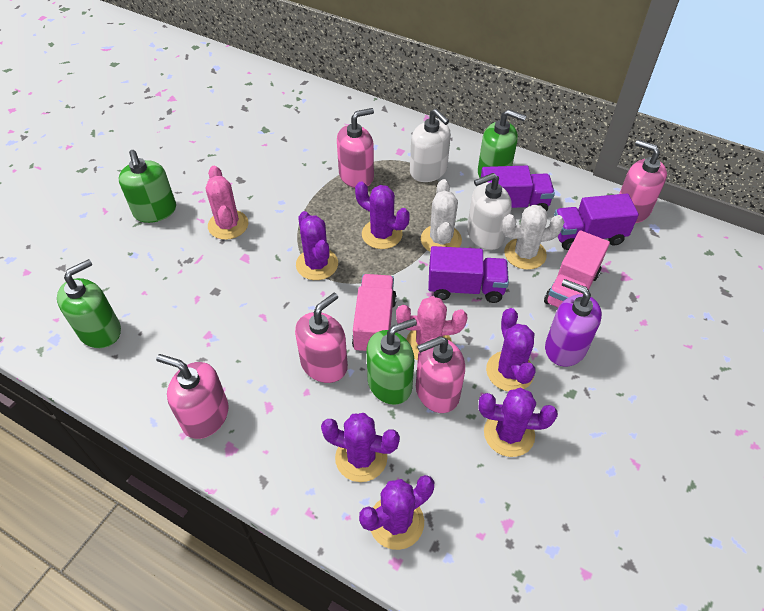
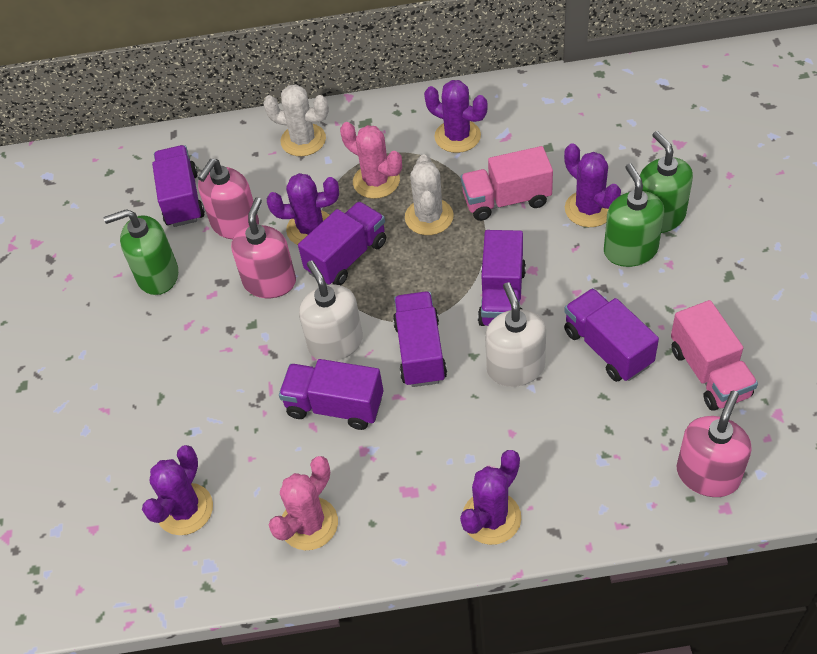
green soap dispenser: [57,259,121,348] [119,150,176,223] [367,318,417,405] [478,109,526,178] = 4 -> [104,209,178,295] [604,163,664,267] [640,131,693,233] = 3
pink soap dispenser: [156,354,229,439] [295,293,348,383] [337,108,374,188] [416,336,465,413] [619,140,667,223] = 5 -> [198,159,259,239] [231,197,296,298] [676,391,752,497] = 3
purple cactus: [296,211,338,280] [321,413,400,482] [355,182,410,249] [359,475,434,550] [479,388,558,457] [486,308,535,391] = 6 -> [142,445,213,535] [267,173,339,245] [424,80,488,153] [460,450,521,545] [564,143,621,227] = 5
purple soap dispenser: [545,279,602,367] = 1 -> none = 0
purple truck: [428,246,509,303] [481,166,555,211] [554,194,639,250] = 3 -> [152,145,205,227] [279,359,383,430] [298,201,386,285] [393,291,447,387] [478,230,526,326] [564,288,659,382] = 6

